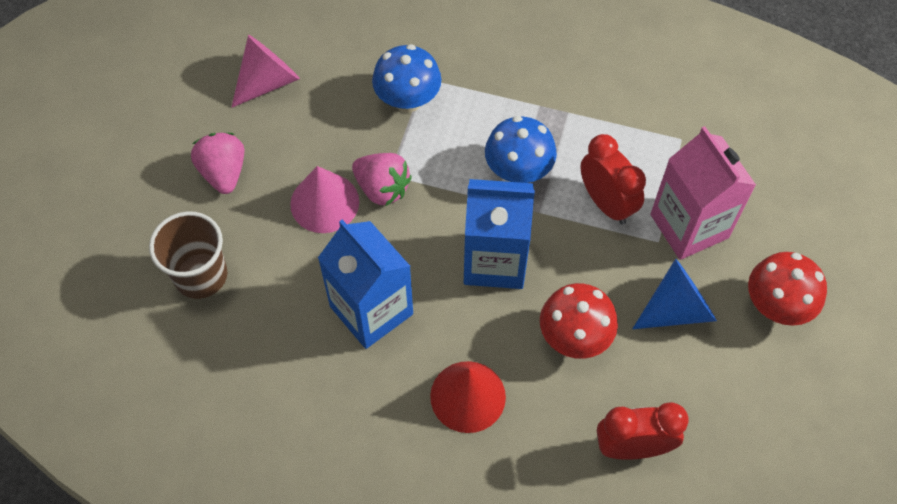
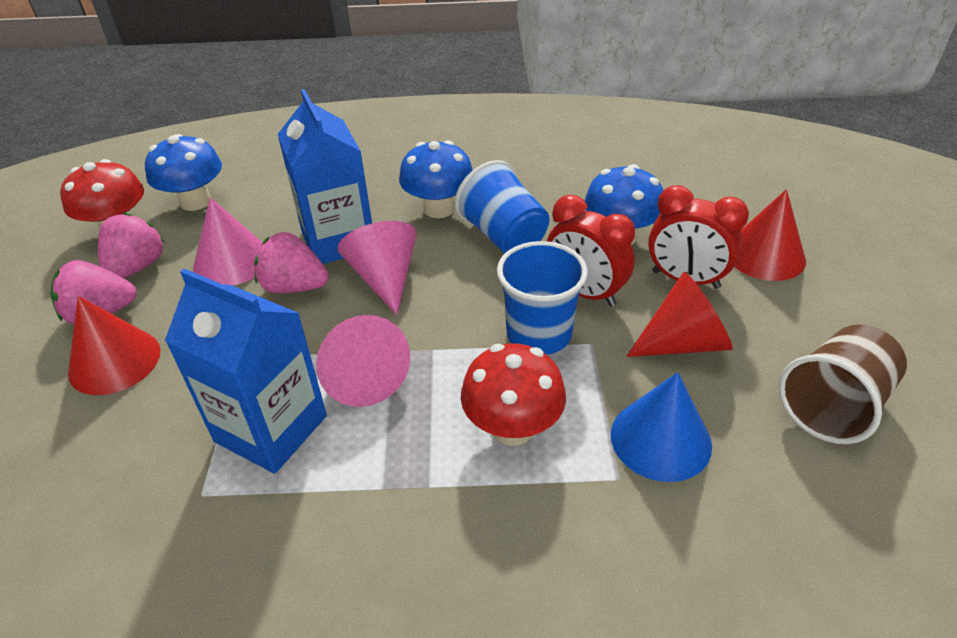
blue cup: none = 0 -> [455,160,549,254] [497,241,588,355] = 2
blue mushroom: [372,44,441,112] [485,116,557,183] = 2 -> [145,134,222,211] [399,140,473,218] [585,164,664,245] = 3
pink carton: [650,126,756,260] = 1 -> none = 0
pink cone: [231,35,300,108] [290,166,359,233] = 2 -> [193,197,263,286] [316,315,410,407] [338,221,417,315] = 3
pink strawberry: [191,133,244,194] [352,153,412,206] = 2 -> [50,260,137,324] [98,212,164,278] [254,232,329,293] = 3
red cone: [430,361,506,433] = 1 -> [68,296,161,395] [627,272,733,357] [735,189,806,281] = 3

